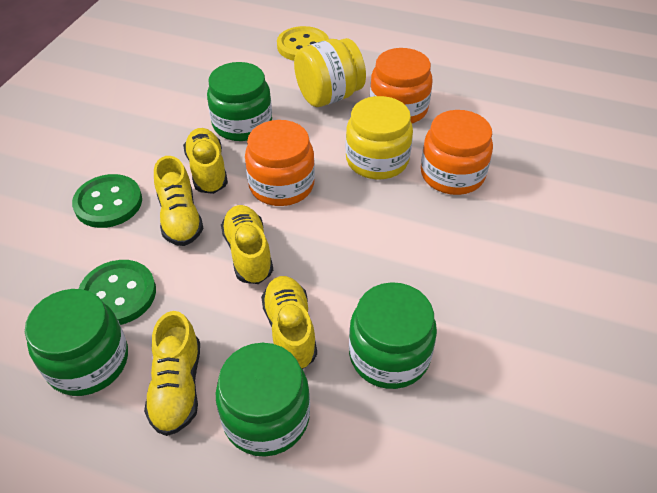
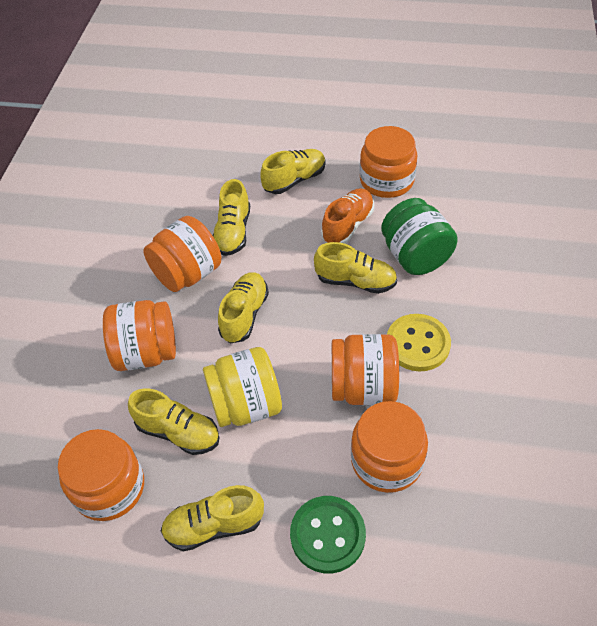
green button: [72,174,142,228] [79,260,156,325] = 2 -> [290,496,366,573] = 1
green jar: [25,289,128,396] [207,62,272,141] [216,343,310,457] [349,282,437,389] = 4 -> [381,198,458,275] = 1
orange jar: [245,120,315,206] [370,48,433,123] [421,110,493,195] = 3 -> [58,429,144,521] [103,300,176,371] [143,216,221,292] [332,334,399,405] [351,401,428,493] [359,126,417,198] = 6
orange shoe: none = 0 -> [321,188,374,244] = 1
yellow jar: [294,38,366,107] [346,96,413,179] = 2 -> [203,347,282,427] = 1
yellow shoe: [144,311,200,436] [154,156,203,246] [183,128,228,194] [221,205,273,284] [261,276,317,369] = 5 -> [128,388,220,455] [161,485,264,551] [213,179,250,256] [218,272,269,344] [260,149,326,194] [314,242,397,294] = 6

